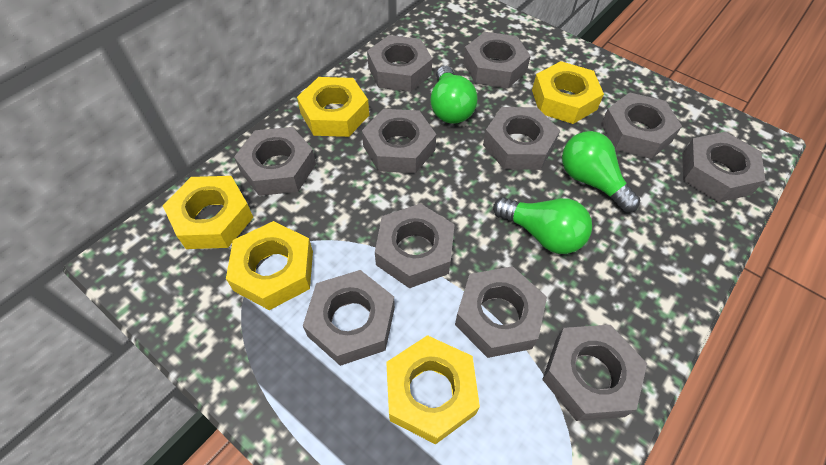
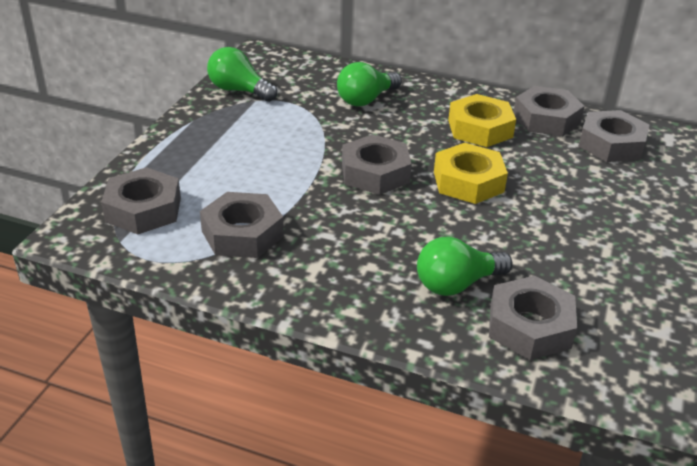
grey nut: [234,127,316,196] [303,270,395,366] [362,109,437,173] [367,35,432,92] [375,203,455,288] [455,266,547,358] [463,32,531,88] [483,107,560,170] [542,325,647,421] [601,92,682,159] [682,132,765,203] = 11 -> [101,167,181,234] [200,192,284,258] [342,134,412,195] [489,276,577,360] [513,86,585,136] [578,110,650,162] = 6
yellow nut: [163,176,254,249] [226,221,313,310] [297,77,369,137] [386,335,480,444] [532,61,604,124] = 5 -> [434,143,508,204] [448,94,516,147] = 2

